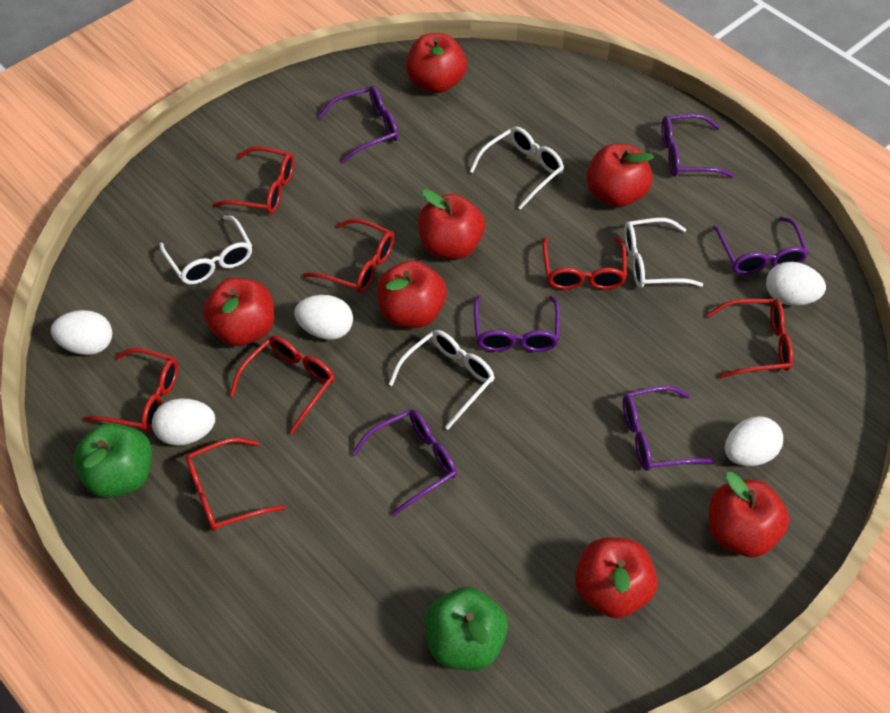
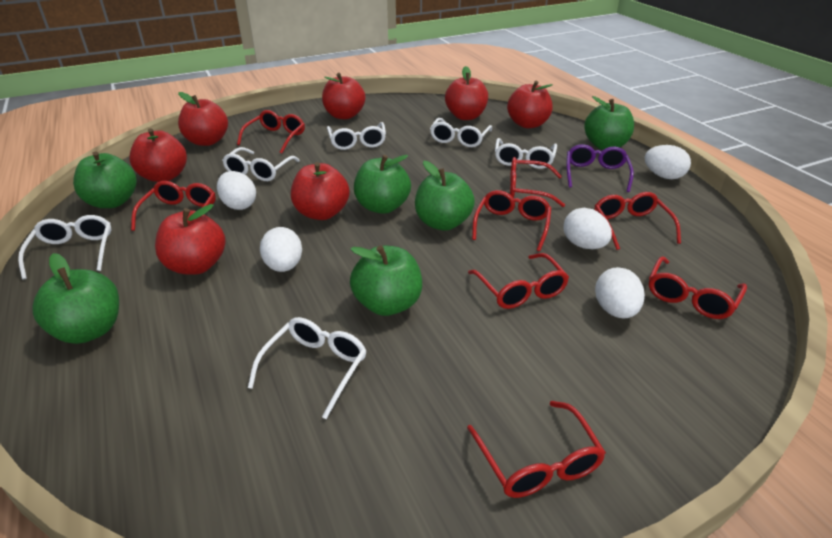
green apple: [73,423,152,498] [424,587,508,671] = 2 -> [32,253,119,344] [73,151,137,208] [350,245,422,316] [354,155,411,214] [415,161,475,231] [584,96,634,150] = 6
purple glasses: [318,86,398,162] [352,409,457,516] [474,295,560,352] [623,386,714,471] [661,114,734,178] [713,216,809,275] = 6 -> [567,144,634,192] = 1
red glasses: [83,348,178,431] [185,438,285,531] [212,146,294,214] [230,336,335,434] [303,219,394,293] [542,237,627,290] [706,299,793,378] = 7 -> [131,181,216,231] [237,110,305,154] [467,401,606,498] [468,253,569,309] [472,190,551,251] [510,157,565,207] [595,192,681,250] [649,256,747,319] = 8
white glasses: [159,216,252,285] [389,330,495,430] [469,126,564,210] [624,218,703,288] = 4 -> [18,215,111,279] [222,147,300,181] [248,317,367,419] [327,122,386,150] [430,118,492,147] [495,138,557,169] = 6

